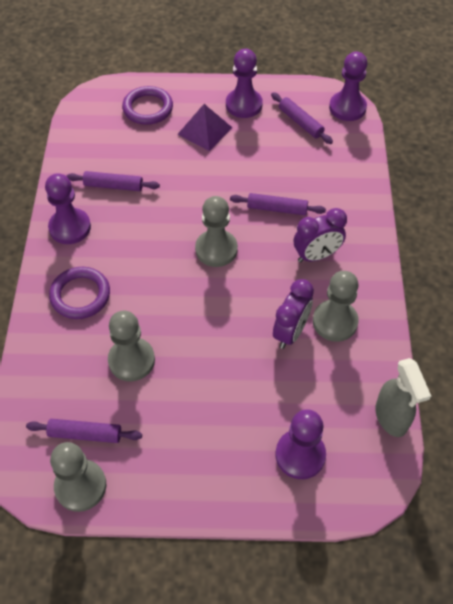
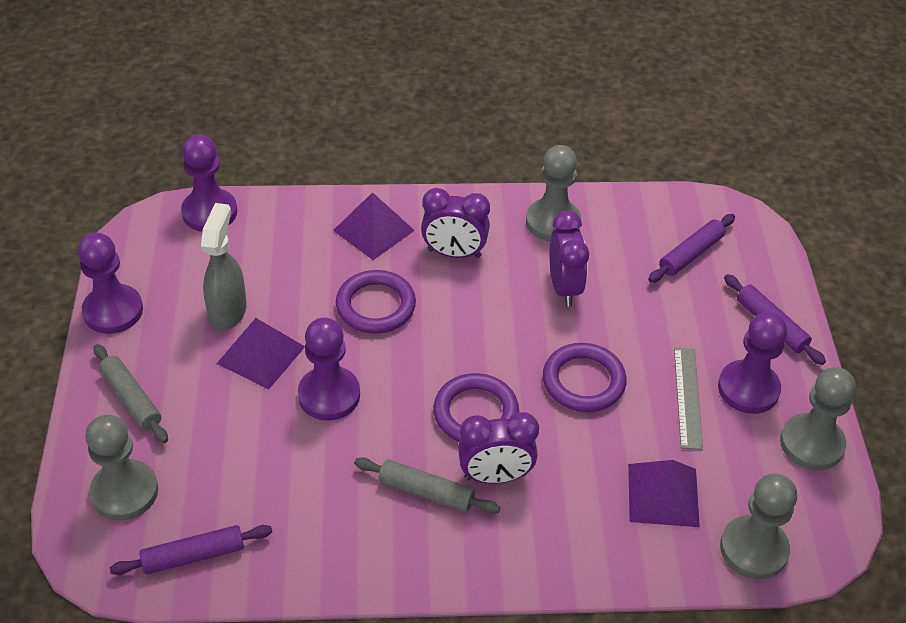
grey rolling pin: none = 0 -> [94,344,168,443] [354,457,500,514] = 2
grey ruler: none = 0 -> [674,348,703,450] = 1
purple clock: [273,279,314,349] [294,208,347,263] = 2 -> [421,188,490,258] [458,412,539,484] [549,211,589,307] = 3
purple pyramid: [177,104,233,151] = 1 -> [216,318,305,390] [333,192,415,260] [628,460,700,527] = 3
purple ring: [49,267,110,319] [122,86,173,125] = 2 -> [336,270,416,334] [433,373,519,442] [543,343,627,412] = 3
purple rolling pin: [26,419,142,443] [67,171,160,191] [230,193,326,215] [271,92,333,144] = 4 -> [110,525,272,575] [648,214,735,283] [724,274,826,365] = 3

